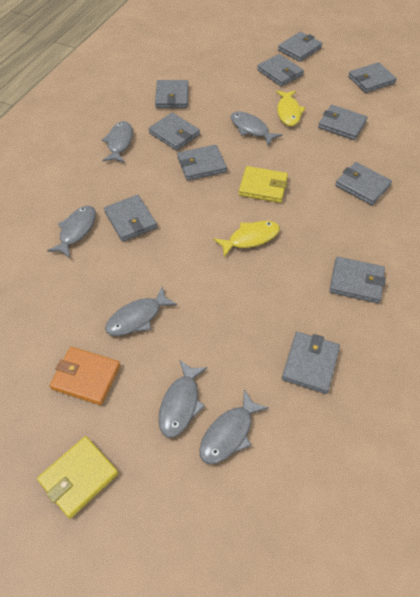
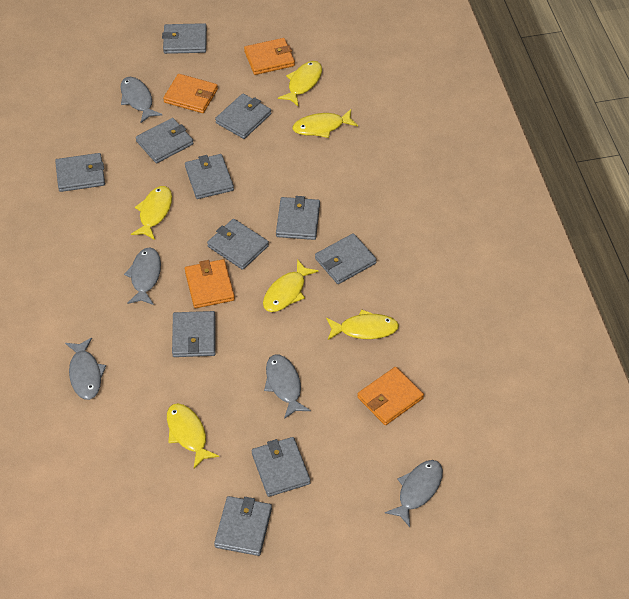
grey fish: [47,206,96,258] [102,121,133,163] [105,287,177,336] [159,360,207,438] [199,390,269,464] [231,112,282,146] = 6 -> [65,338,106,400] [120,77,162,123] [124,247,161,305] [264,355,311,419] [385,460,443,527] = 5
orange wallet: [50,347,120,405] = 1 -> [163,74,218,113] [185,259,235,308] [244,38,295,75] [357,367,424,425] = 4
yellow fish: [213,221,280,257] [276,90,305,126] = 2 -> [131,186,172,240] [167,403,219,468] [263,259,319,312] [278,61,322,107] [292,109,358,138] [326,309,399,340] = 6
yellow wallet: [37,436,118,519] [239,166,288,203] = 2 -> none = 0

